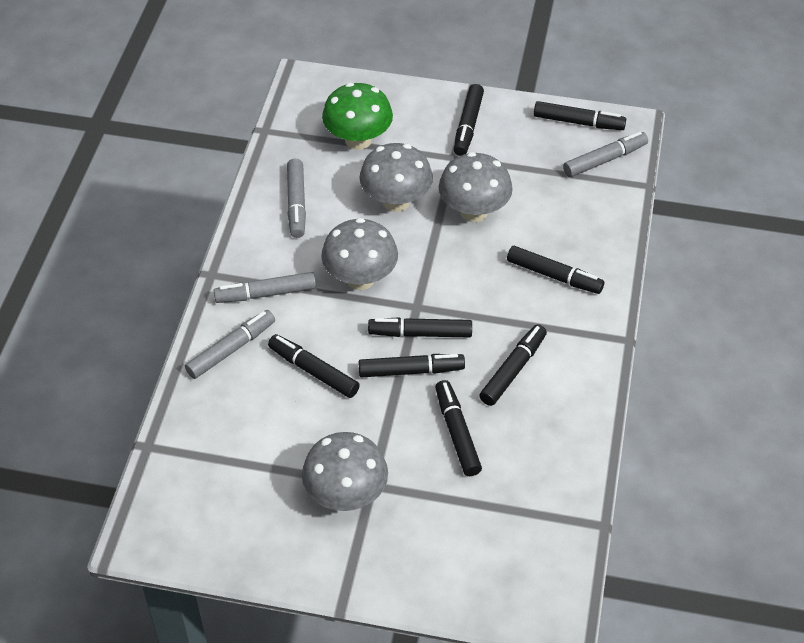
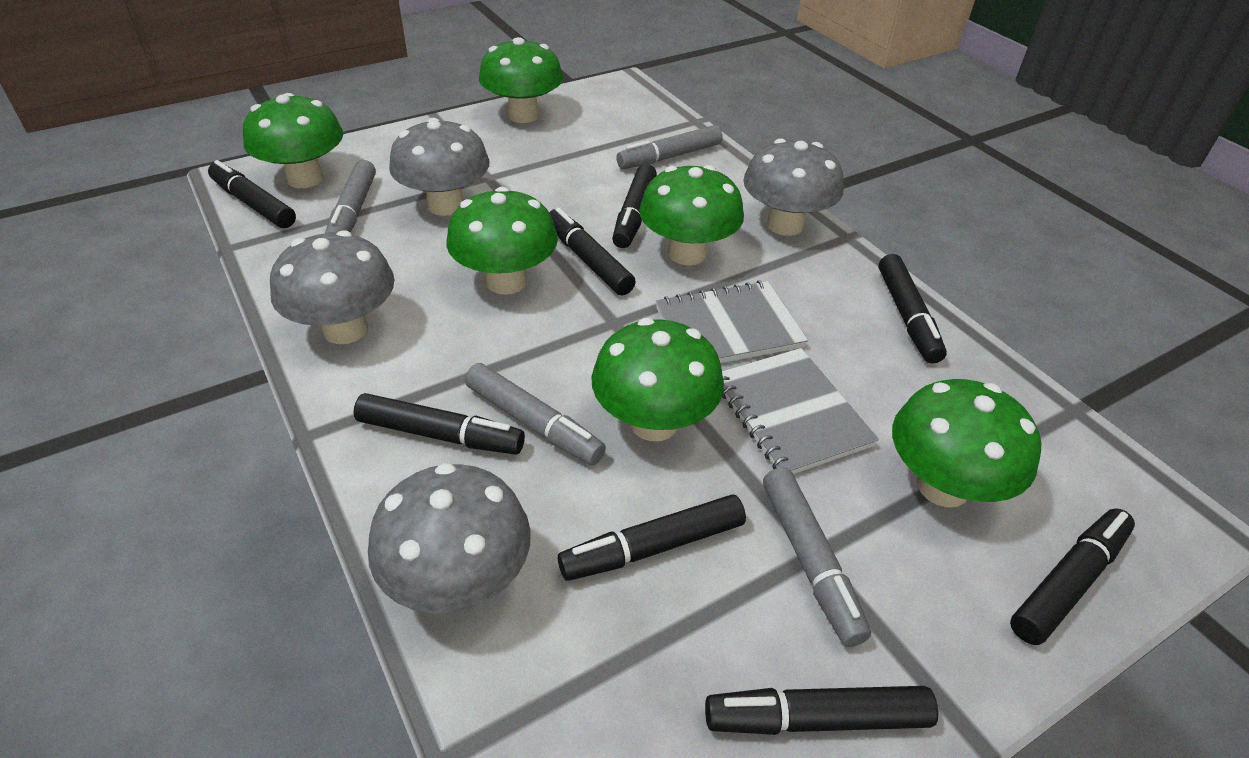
green mushroom: [322,83,393,150] = 1 -> [243,93,343,188] [446,187,558,295] [479,37,563,123] [591,318,724,441] [639,165,744,265] [892,379,1041,508] = 6
grey notebook: none = 0 -> [656,281,808,363] [722,348,879,474] = 2

